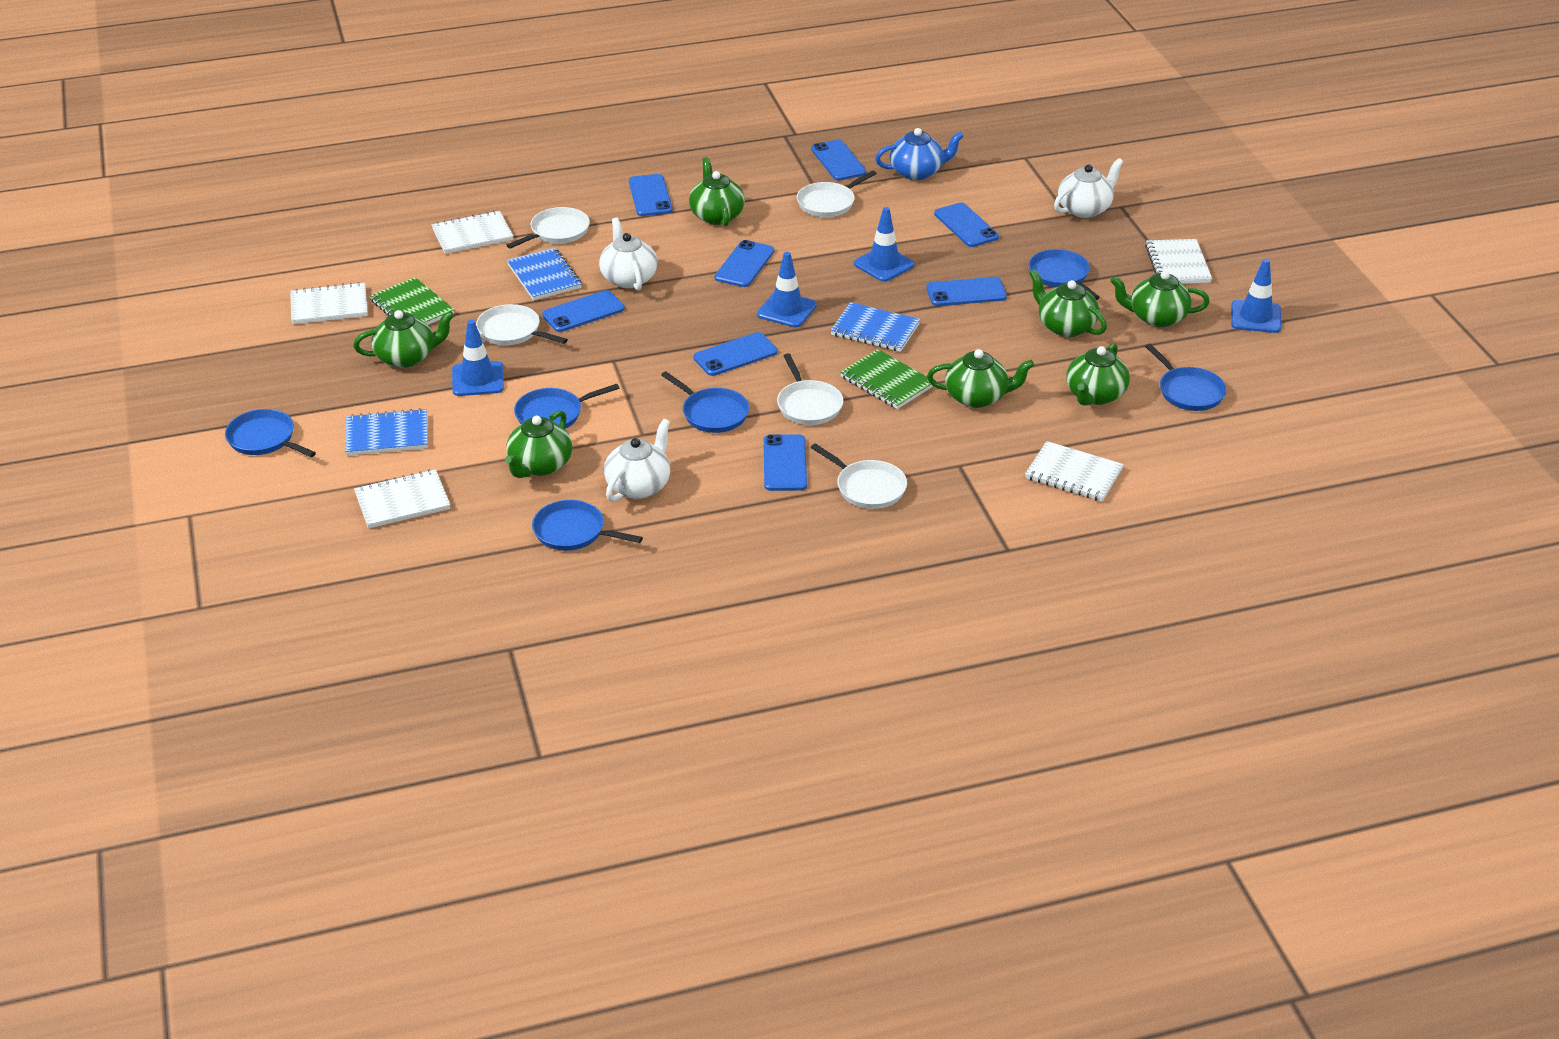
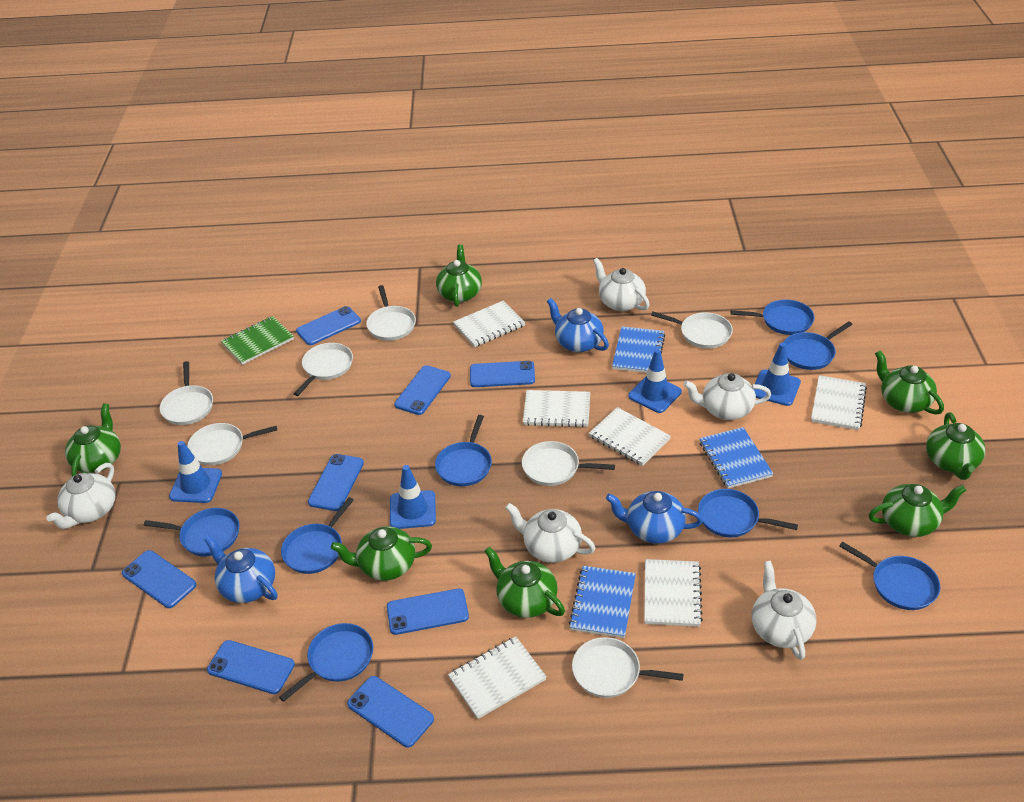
blue pan: [225,409,316,457] [514,384,619,429] [532,500,643,551] [661,371,749,433] [1029,249,1100,300] [1145,344,1226,411] = 6 -> [144,508,239,556] [279,623,373,702] [281,497,354,574] [435,415,492,486] [698,489,798,537] [731,299,815,335] [783,321,853,370] [839,541,940,610] = 8
blue teapot: [875,128,964,180] = 1 -> [204,536,278,603] [547,298,609,352] [606,491,703,544] = 3
green notebook: [370,277,454,325] [840,349,933,409] = 2 -> [221,316,294,365] = 1
white notebook: [290,282,368,324] [354,469,450,529] [432,210,513,254] [1025,441,1124,502] [1145,239,1212,284] = 5 -> [448,636,547,719] [453,301,525,347] [523,390,590,427] [589,407,671,466] [644,559,703,627] [811,375,867,430] = 6
white pan: [476,304,568,345] [507,207,590,249] [777,353,843,425] [797,170,877,217] [811,443,907,509] = 5 -> [160,361,213,425] [187,423,277,465] [294,343,353,396] [366,285,416,341] [522,441,615,486] [572,637,683,698] [651,312,733,349] = 7
white teapot: [599,217,658,290] [604,419,670,502] [1054,158,1123,218] = 3 -> [46,463,116,529] [505,503,595,563] [593,258,650,311] [683,373,771,420] [752,561,817,660] = 5

